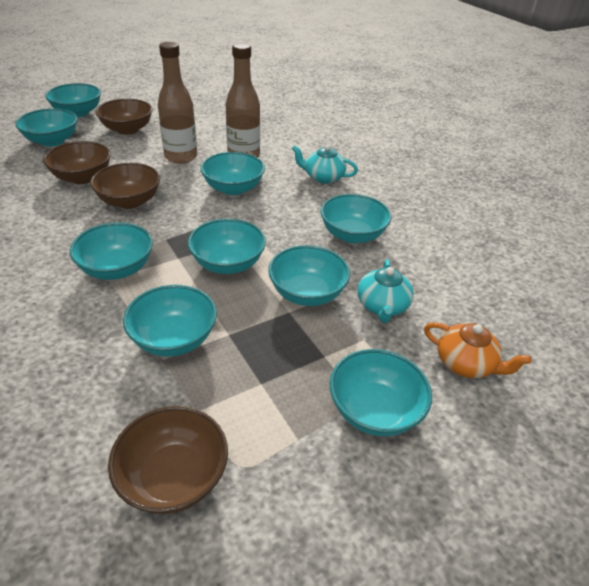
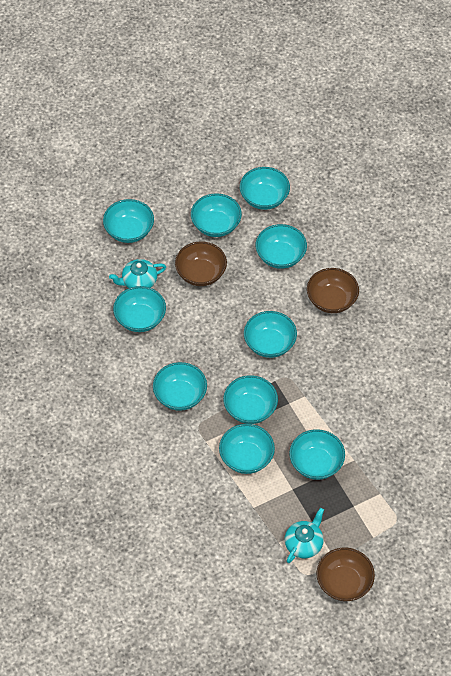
brown bottle: [158,42,197,164] [226,43,260,158] = 2 -> none = 0
brown bowl: [43,141,111,184] [90,163,160,209] [95,99,152,135] [108,406,228,514] = 4 -> [175,241,227,286] [307,268,359,313] [317,548,375,601] = 3
orange teapot: [424,322,531,378] = 1 -> none = 0
turquoise bowl: [15,108,77,147] [45,83,101,117] [69,223,153,280] [123,285,217,357] [188,219,266,274] [200,152,265,195] [268,245,350,306] [321,194,391,243] [330,349,432,436] = 9 -> [103,199,154,243] [113,286,166,332] [153,362,207,411] [191,194,242,237] [219,424,275,474] [223,375,278,424] [240,167,290,210] [244,311,297,358] [255,224,307,269] [289,429,345,480] = 10

